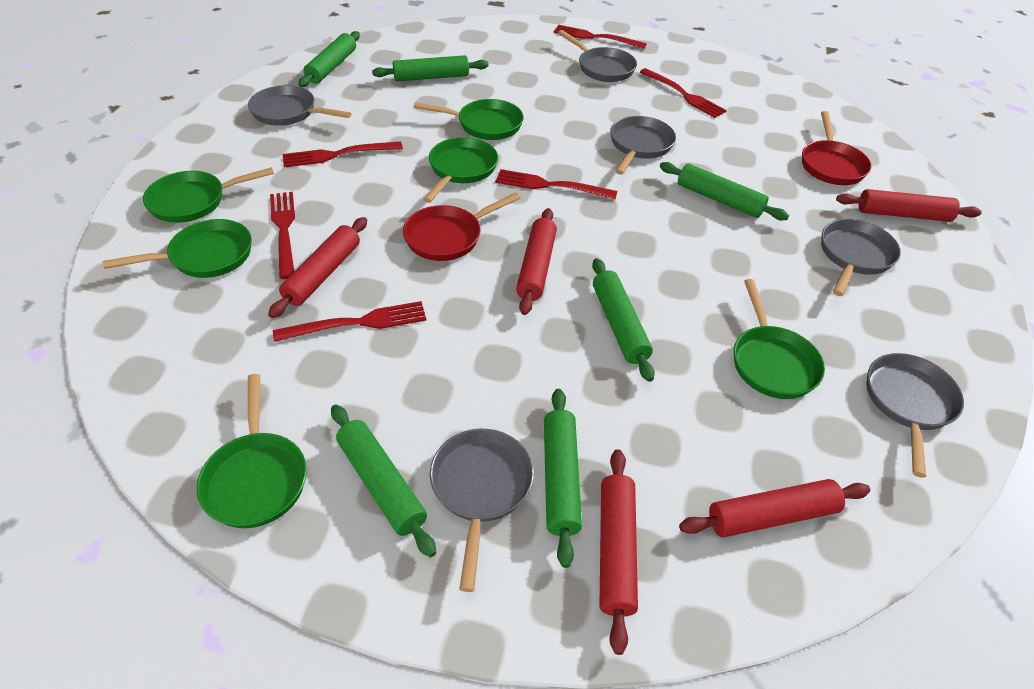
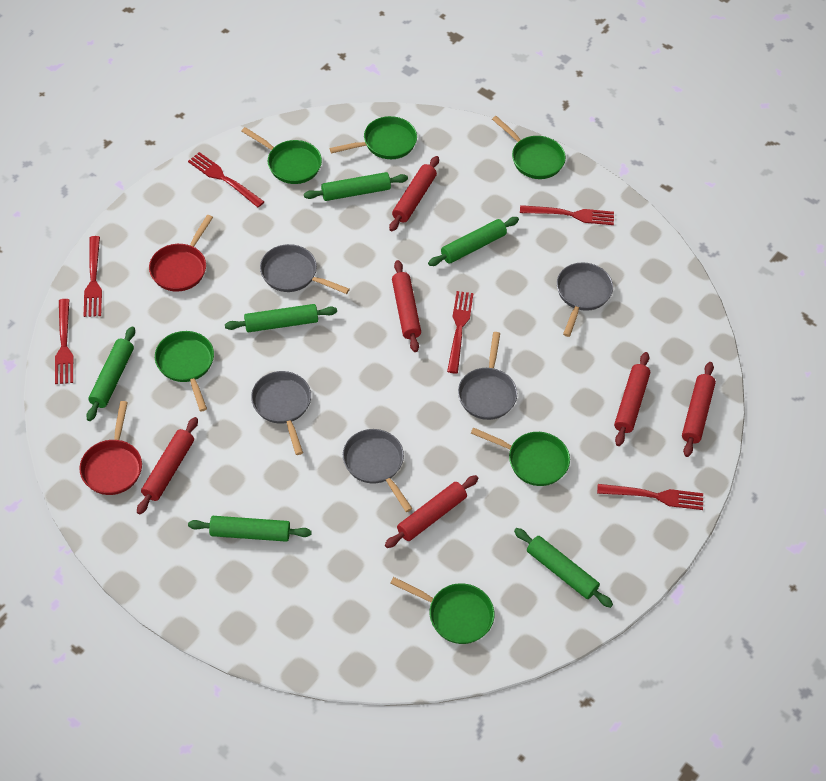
grey pan: [248,85,351,126] [430,429,534,592] [558,30,637,82] [610,116,676,175] [821,219,901,296] [866,353,964,478] = 6 -> [251,371,311,455] [260,244,350,294] [343,429,412,512] [458,332,517,420] [557,263,613,337] = 5
red rolling pin: [268,217,367,318] [516,208,557,315] [599,449,638,655] [679,479,870,538] [836,189,982,222] = 5 -> [137,417,198,514] [385,475,478,548] [389,156,439,231] [392,260,421,352] [614,352,650,446] [682,362,716,457] = 6

